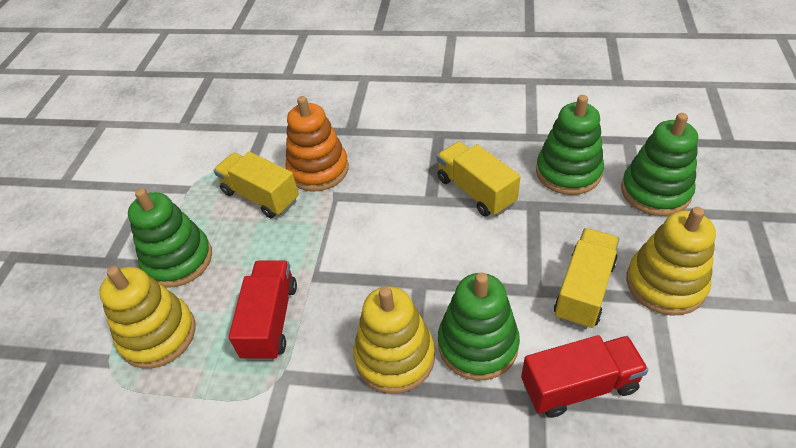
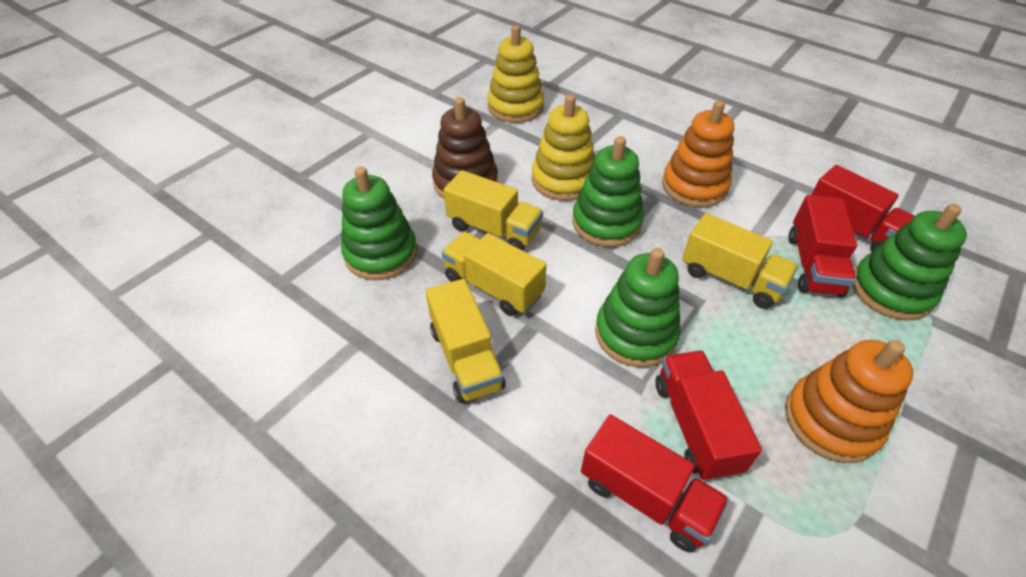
brown stacking toy: none = 0 -> [432,97,498,199] = 1
orange stacking toy: [285,96,349,192] = 1 -> [662,100,734,207] [785,340,913,463] = 2
red truck: [229,260,297,361] [521,335,648,418] = 2 -> [581,415,729,553] [655,351,762,481] [789,195,857,297] [811,165,915,252] = 4
yellow stacking toy: [99,266,195,369] [353,286,435,394] [626,207,716,316] = 3 -> [487,25,544,123] [532,94,595,201] = 2
yellow truck: [214,152,299,218] [437,142,520,217] [554,228,619,329] = 3 -> [426,279,505,403] [442,232,546,316] [443,170,543,251] [682,213,798,309] = 4

